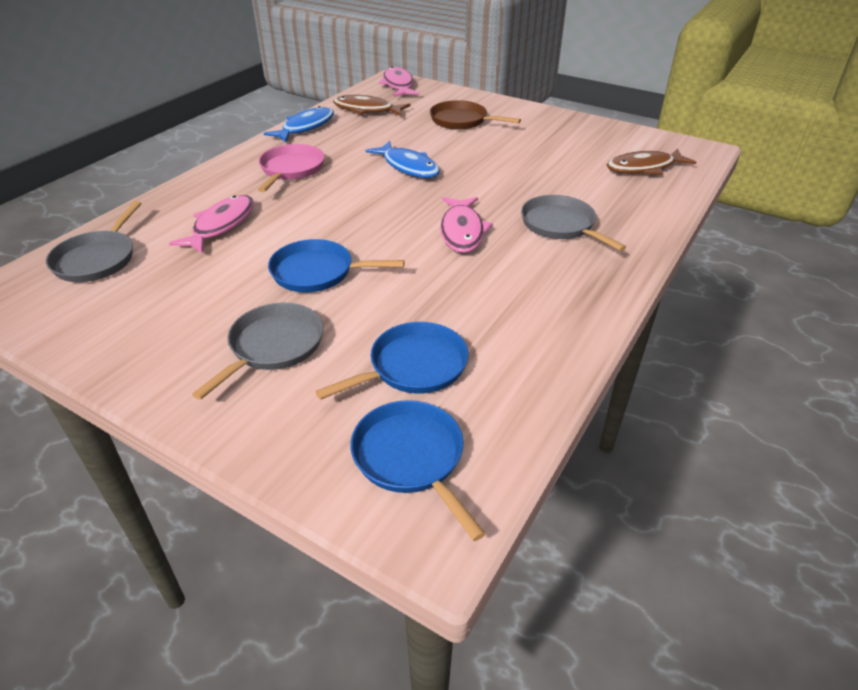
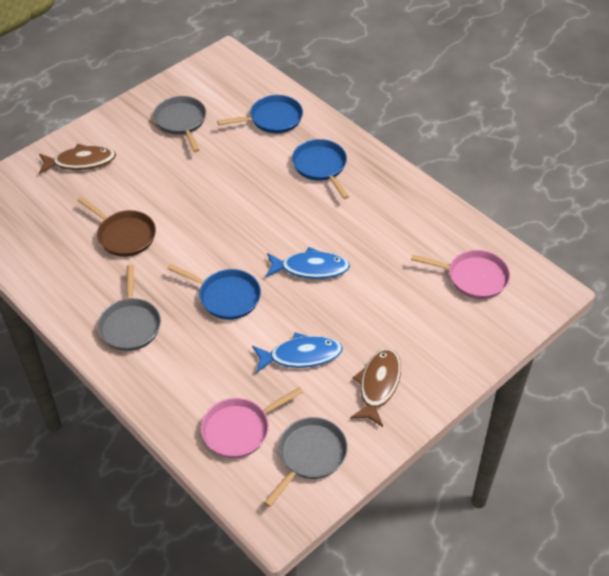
pink fish: [169,195,254,254] [379,67,420,97] [440,197,493,253] = 3 -> none = 0
pink pan: [258,144,325,192] = 1 -> [201,387,303,458] [411,250,510,299] = 2

